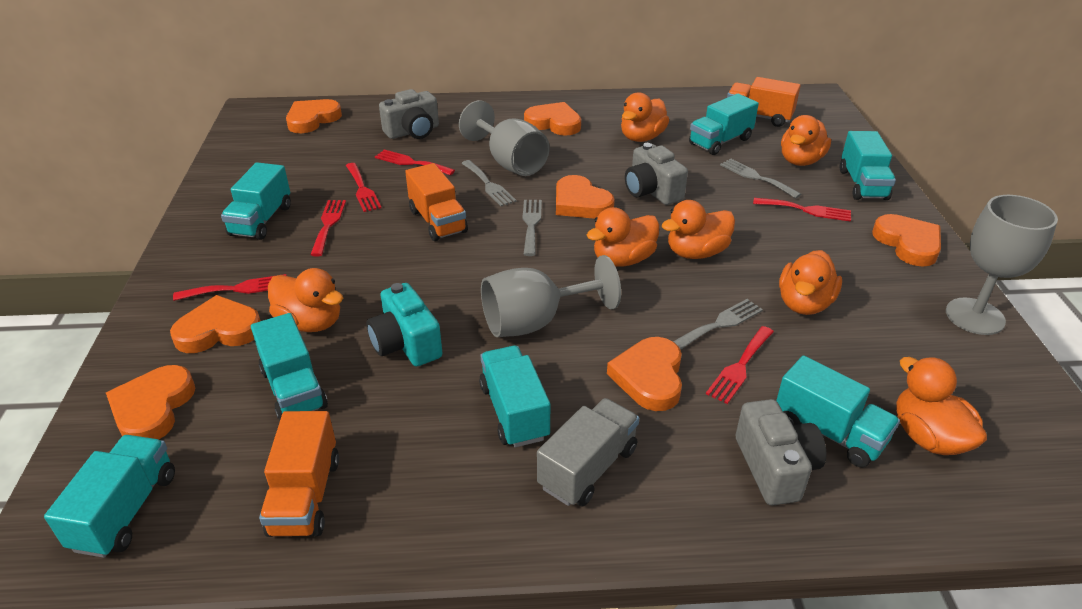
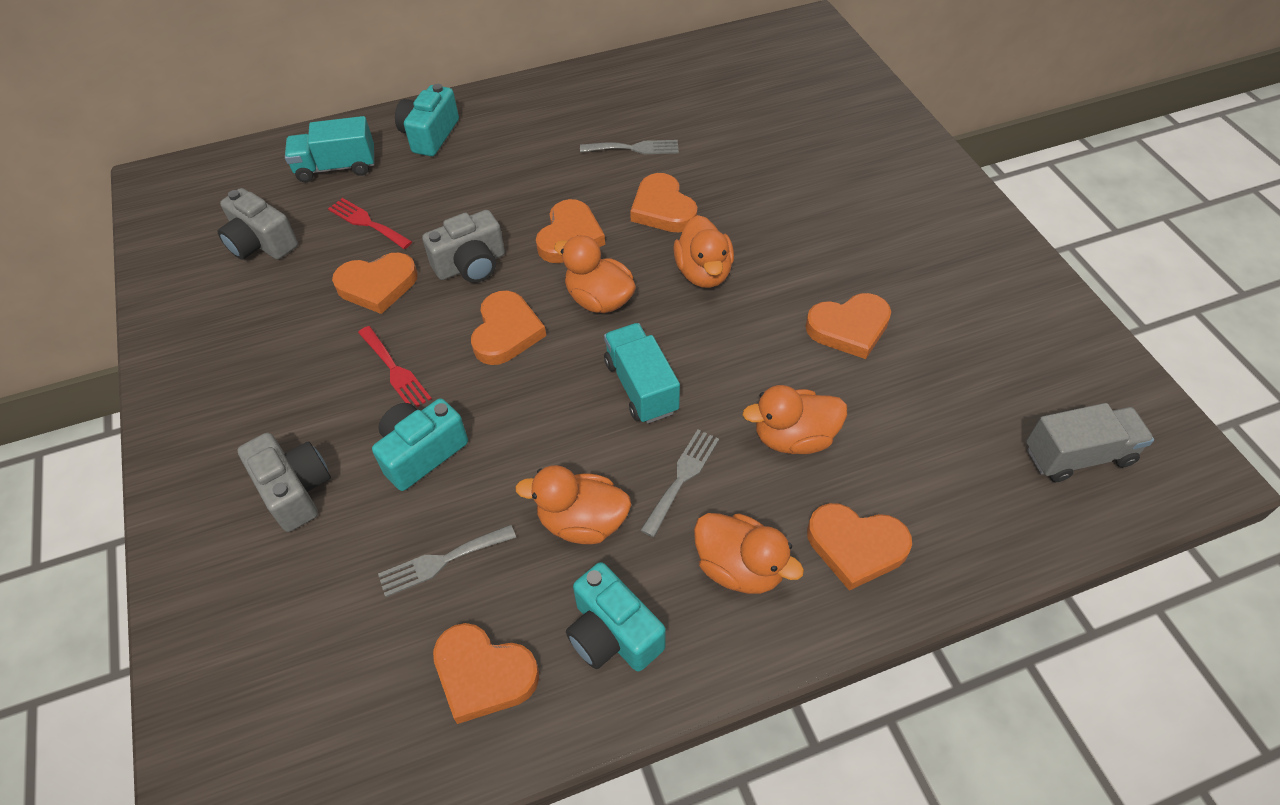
grey fork: [461,160,517,206] [522,200,542,256] [673,299,763,350] [720,159,801,199] = 4 -> [378,525,516,597] [580,140,679,154] [640,430,719,537] = 3
grey goblet: [459,100,550,176] [481,255,621,337] [946,195,1058,335] = 3 -> none = 0
orange duck: [268,268,343,332] [587,207,659,267] [621,92,669,142] [661,200,735,259] [779,250,842,315] [781,115,831,166] [896,357,987,455] = 7 -> [515,465,631,544] [554,235,636,313] [673,215,734,288] [694,513,804,594] [743,385,847,454] = 5
orange truck: [259,411,339,537] [405,163,468,241] [727,77,801,127] = 3 -> none = 0
red fork: [173,274,287,301] [310,200,346,256] [346,163,381,212] [375,149,455,175] [706,326,774,404] [753,198,851,222] = 6 -> [328,198,412,249] [358,326,432,407] = 2
turquoise camera: [366,283,442,366] = 1 -> [372,398,468,491] [395,84,459,156] [566,562,666,671] = 3
turquoise truck: [44,435,175,558] [221,162,291,240] [251,313,328,420] [479,346,550,447] [689,94,759,155] [776,355,900,467] [840,131,896,200] = 7 -> [285,116,375,182] [604,323,680,424] = 2

